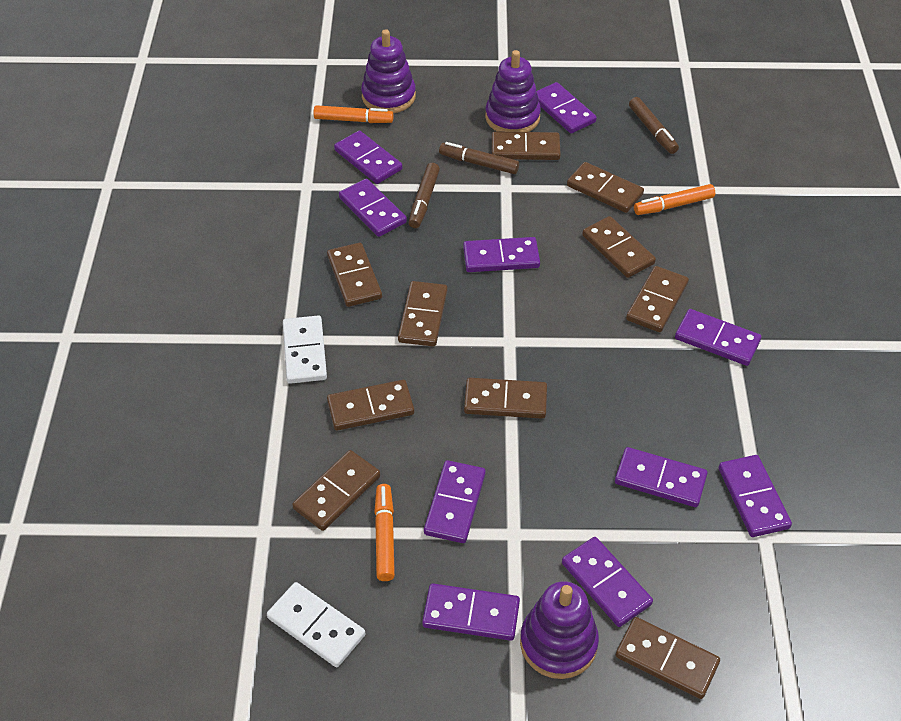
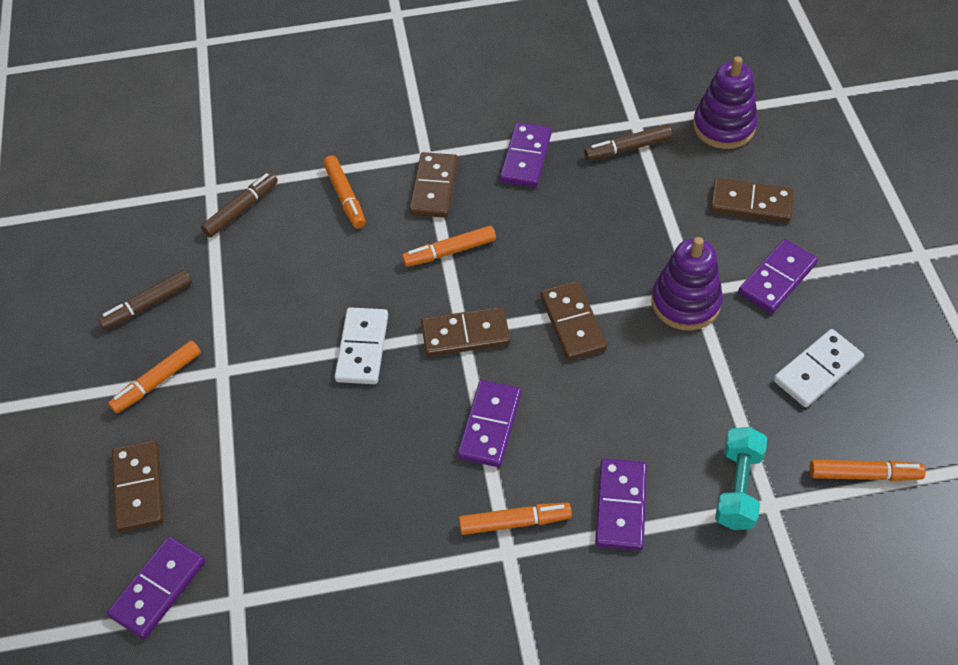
brown domino: [292,450,380,531] [327,243,382,307] [327,380,414,431] [398,281,448,346] [464,378,547,419] [492,131,561,160] [567,162,644,213] [582,216,656,278] [616,617,720,699] [626,266,689,332] = 10 -> [112,440,164,532] [409,152,458,218] [421,307,510,357] [540,281,607,361] [710,178,794,223] = 5
orange marker: [313,105,394,123] [374,484,395,581] [634,184,715,215] = 3 -> [108,340,201,414] [323,155,366,229] [402,226,496,267] [459,503,572,535] [809,460,926,481] = 5
purple domino: [334,130,402,184] [339,178,407,237] [422,583,520,641] [424,460,486,543] [463,237,540,272] [536,82,597,133] [562,537,653,627] [615,447,708,507] [675,309,761,366] [719,455,792,537] = 10 -> [107,536,205,639] [457,380,521,467] [500,122,552,187] [595,458,647,551] [738,239,818,314] = 5
purple stacking toy: [361,29,416,113] [485,50,541,132] [520,581,599,679] = 3 -> [651,237,723,331] [693,56,758,149] = 2
turquoise dumbbell: none = 0 -> [715,427,767,530] = 1

